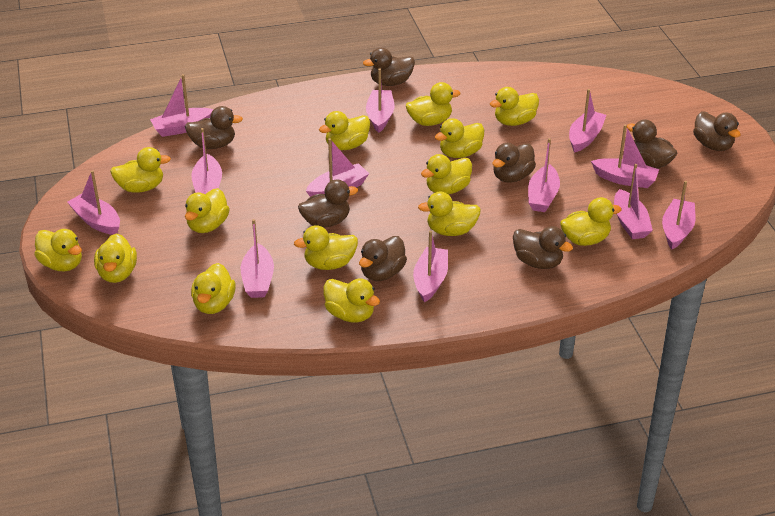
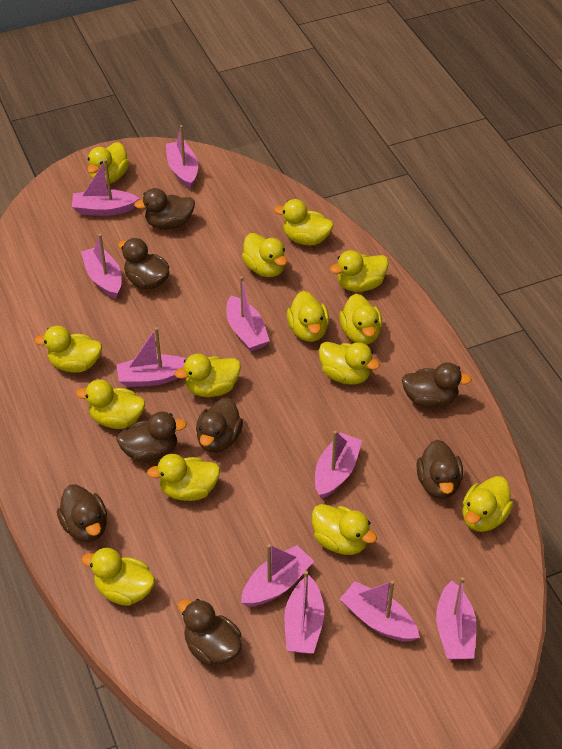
pink boat: [67,170,120,235] [150,74,214,137] [191,128,222,194] [241,219,274,298] [306,138,369,197] [366,69,394,133] [413,231,448,302] [528,138,560,212] [569,89,606,153] [591,125,659,188] [614,164,653,239] [662,181,695,250] = 12 -> [72,159,140,216] [81,234,122,299] [116,327,186,387] [166,125,198,189] [226,276,270,351] [241,544,314,607] [284,571,324,654] [315,431,362,498] [340,580,420,642] [436,577,477,659] = 10

